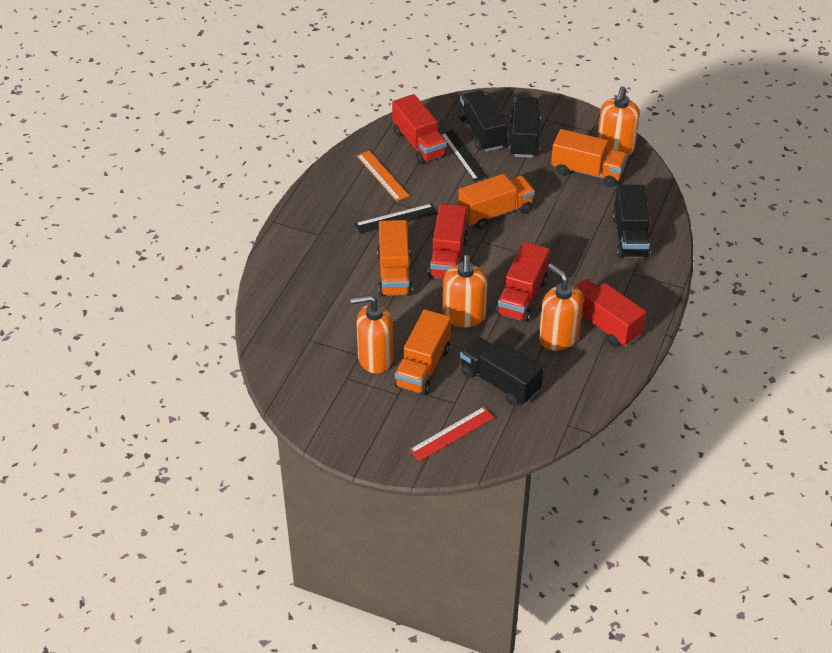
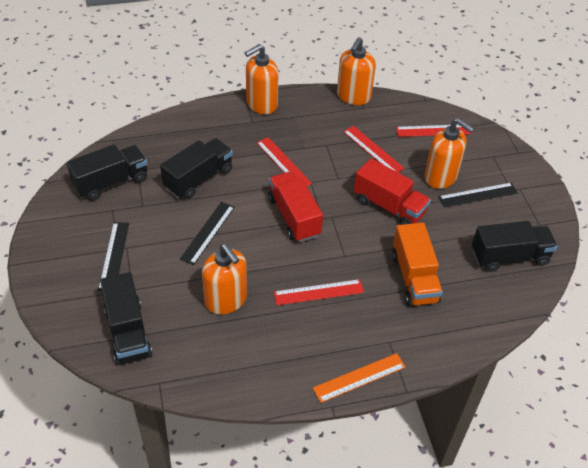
black ruler: [355,204,437,234] [440,130,487,181] = 2 -> [98,222,129,291] [180,202,235,265] [439,183,518,208] = 3
orange truck: [377,220,412,297] [394,309,451,395] [458,174,535,229] [551,129,628,187] = 4 -> [392,223,443,306] = 1
red ruler: [409,407,494,462] = 1 -> [257,137,312,186] [274,279,364,305] [343,126,405,172] [396,125,471,137] = 4
red truck: [392,94,447,164] [428,204,468,278] [496,242,550,323] [576,279,646,347] = 4 -> [268,171,323,242] [354,158,431,225] = 2

